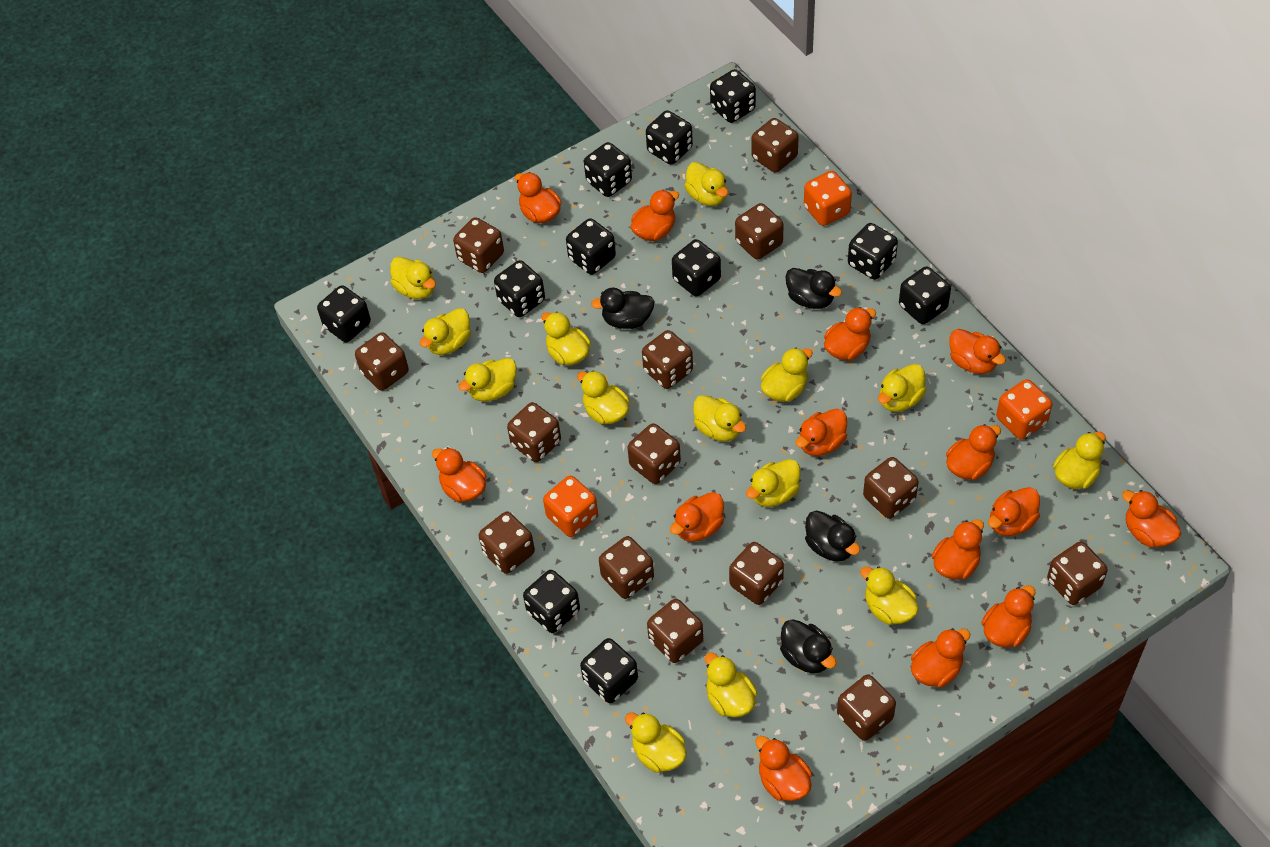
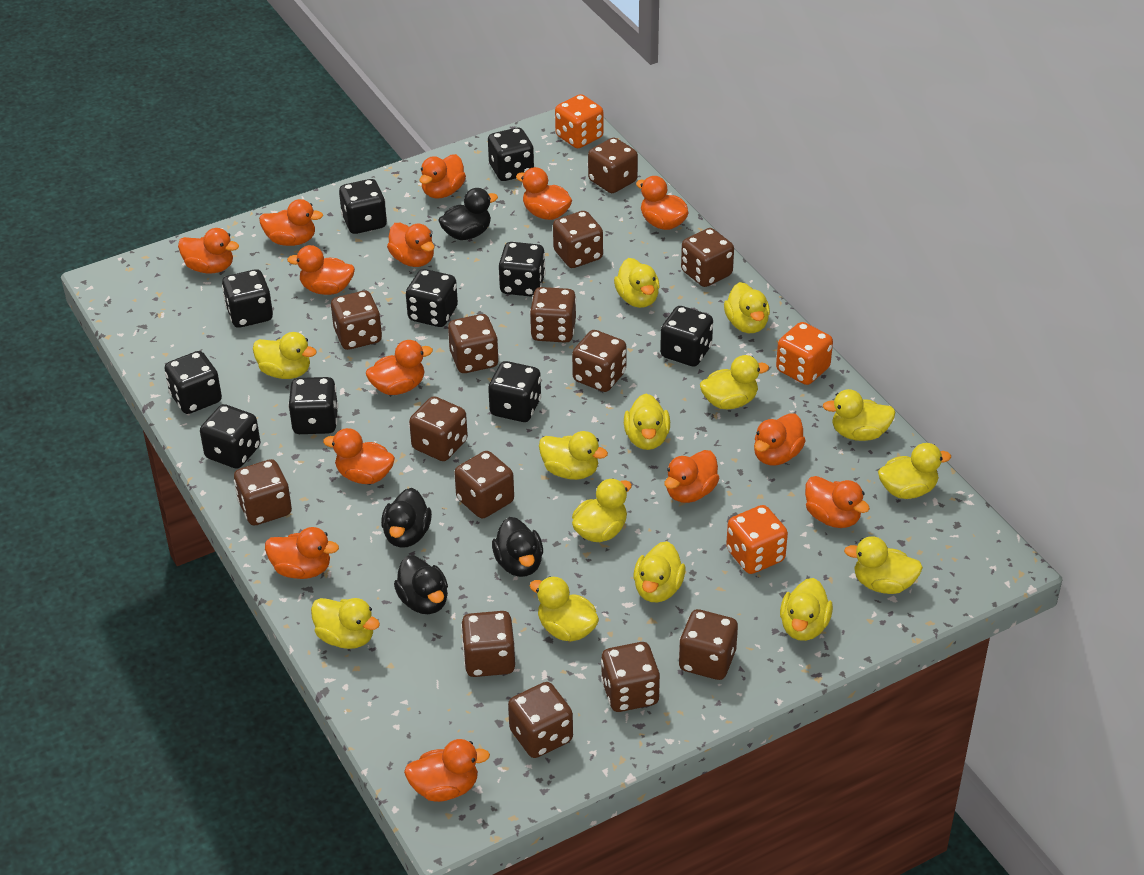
black dice: [317,285,371,342] [494,260,545,317] [523,570,580,633] [566,218,616,275] [580,638,638,703] [584,142,632,197] [646,110,693,165] [672,239,721,296] [710,69,756,123] [848,223,898,280] [899,266,951,324] = 11 -> [164,351,222,414] [200,404,260,469] [222,269,273,328] [288,377,338,434] [339,179,387,234] [406,269,458,327] [488,128,534,181] [488,361,541,422] [499,242,546,297] [660,306,713,366] = 10

